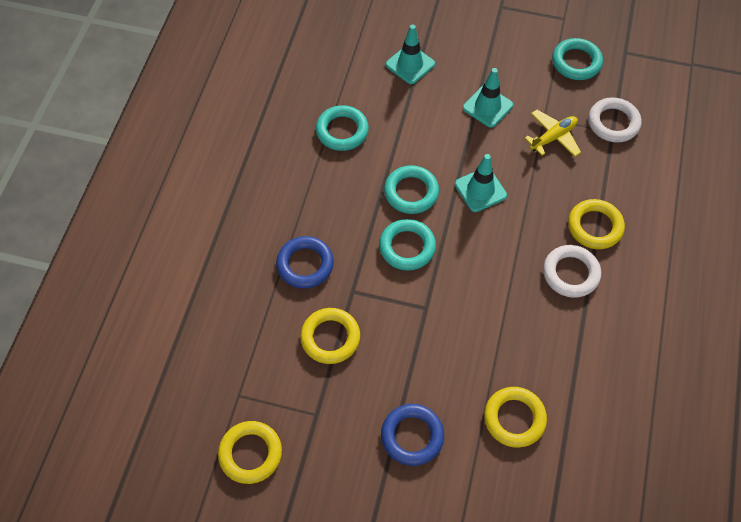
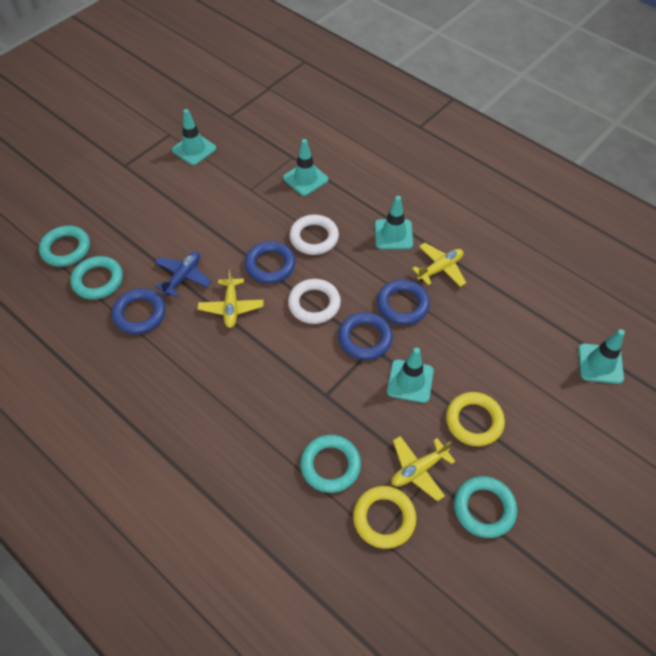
blue plane: none = 0 -> [155,252,212,297] = 1
blue ring: [276,236,334,289] [381,404,444,466] = 2 -> [112,288,166,334] [245,241,296,284] [338,312,393,360] [377,279,430,325] = 4
turquoise traffic cone: [386,24,435,84] [455,154,507,212] [463,68,513,128] = 3 -> [172,109,216,165] [283,139,328,196] [375,196,413,249] [387,347,434,403] [578,329,625,384] = 5
yellow plane: [524,110,581,157] = 1 -> [198,269,264,328] [391,436,456,501] [412,243,466,287] = 3
yellow ring: [218,421,282,484] [300,308,360,364] [484,387,547,448] [568,199,625,249] = 4 -> [353,486,417,549] [446,392,505,446] = 2

